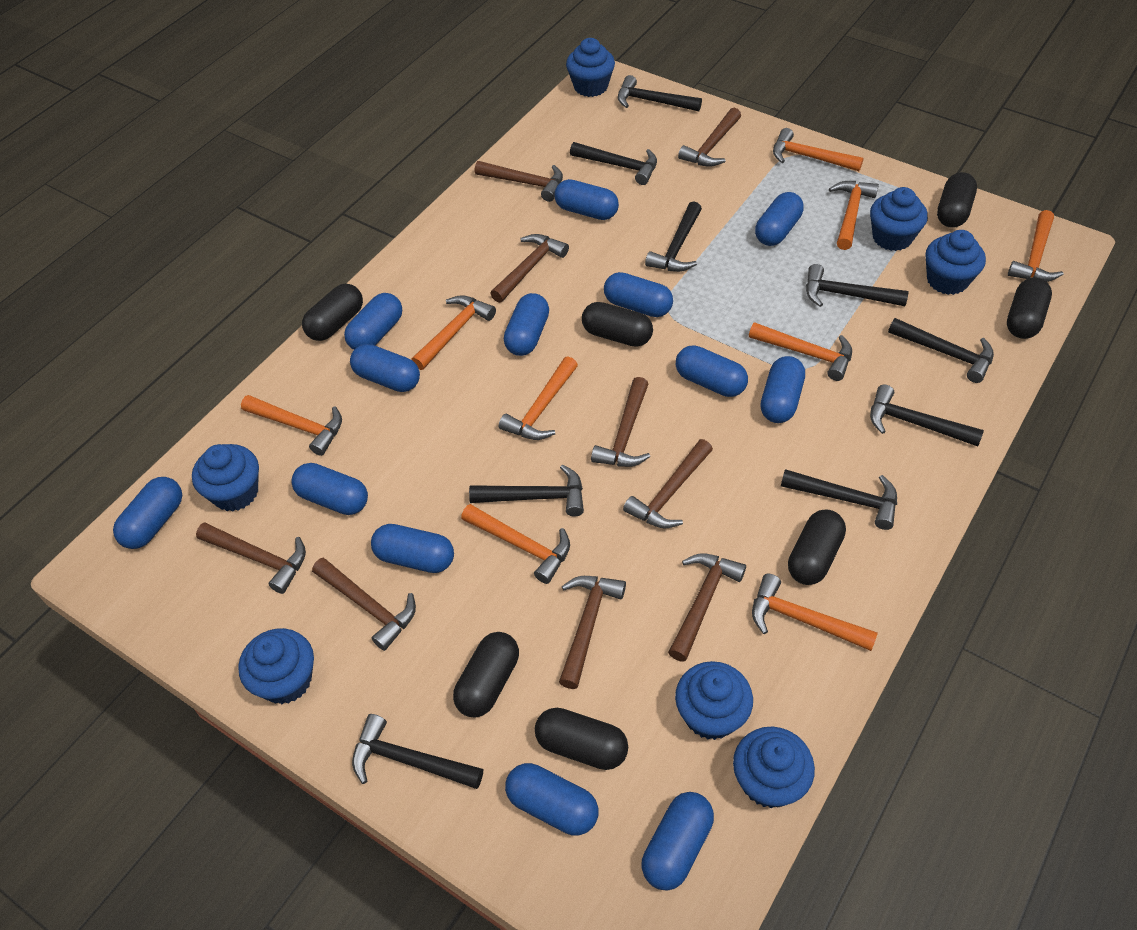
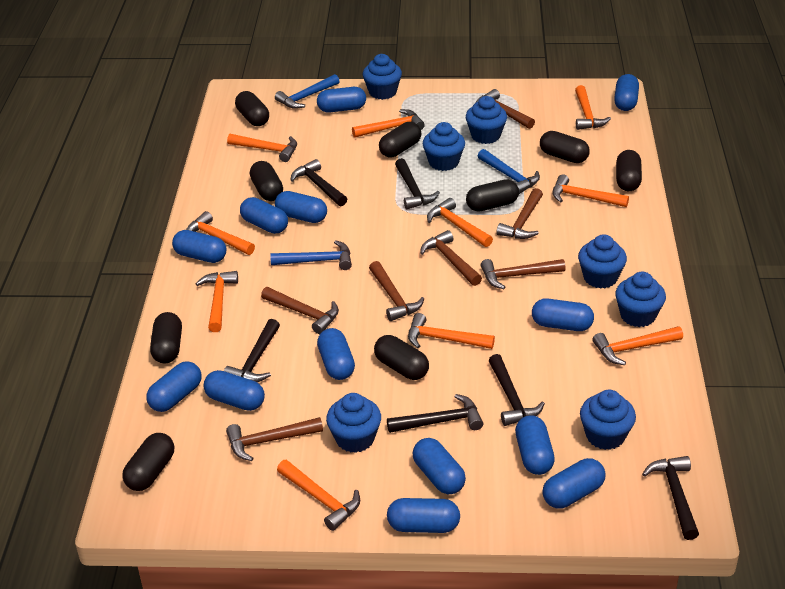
black capsule: [302,284,363,341] [453,632,519,718] [535,708,628,770] [582,302,653,347] [788,510,846,585] [937,172,977,228] [1007,277,1052,339] = 7 -> [122,433,174,491] [150,312,182,364] [235,91,269,126] [250,161,283,201] [374,335,429,380] [379,122,421,157] [466,179,519,212] [540,131,590,163] [616,150,642,191] = 9
black hammer: [352,714,483,789] [469,464,584,517] [570,142,657,185] [618,75,702,111] [645,201,702,272] [781,469,897,530] [806,264,909,307] [870,385,984,446] [888,318,994,383] = 9 -> [224,319,280,382] [290,159,347,206] [387,394,483,433] [395,158,440,209] [488,354,545,426] [642,456,699,540] = 6
blue hammer: none = 0 -> [270,240,352,270] [275,74,340,109] [478,149,540,194] = 3
brown hammer: [196,522,306,594] [312,558,416,651] [475,161,563,202] [490,234,569,303] [559,576,626,689] [591,377,650,467] [623,439,713,529] [668,553,746,662] [678,108,741,166] = 9 -> [226,417,323,461] [261,287,339,334] [369,261,424,321] [420,230,482,286] [475,89,535,129] [481,259,565,289] [496,188,543,239] = 7
orange hammer: [241,395,342,456] [411,295,496,370] [461,504,570,584] [499,356,578,440] [749,322,852,381] [752,574,878,651] [773,128,864,171] [829,181,879,250] [1008,210,1063,282] = 9 -> [186,211,255,255] [196,271,238,332] [227,134,297,162] [277,460,360,531] [352,109,425,138] [408,313,495,349] [427,198,493,247] [552,174,629,207] [575,85,611,130] [592,326,683,365] = 10

